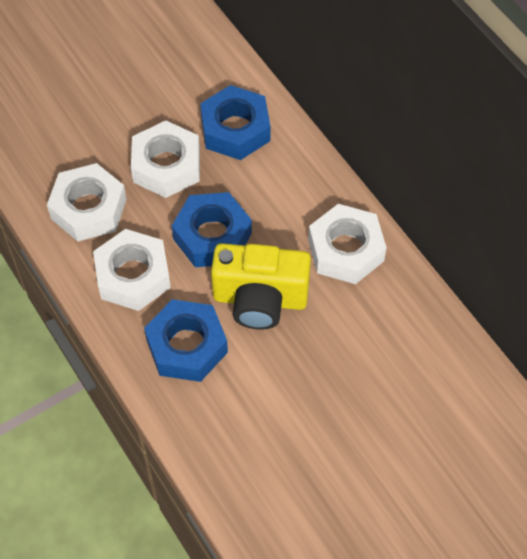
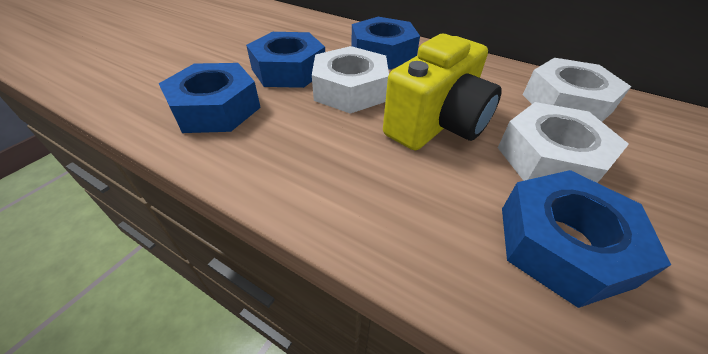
blue nut: [144,299,228,382] [172,192,252,267] [200,85,270,160] = 3 -> [159,63,261,133] [246,32,325,88] [352,17,420,70] [502,170,671,308] = 4
white nut: [47,163,127,241] [93,229,171,311] [131,120,200,198] [308,204,387,284] = 4 -> [312,46,389,113] [498,102,629,183] [523,58,631,122] = 3

